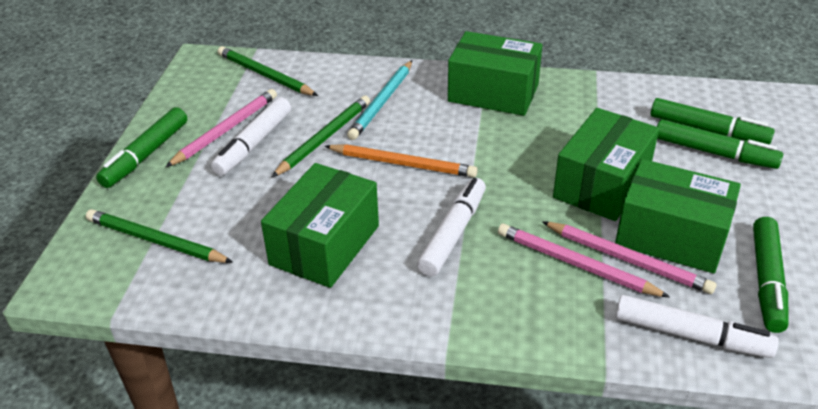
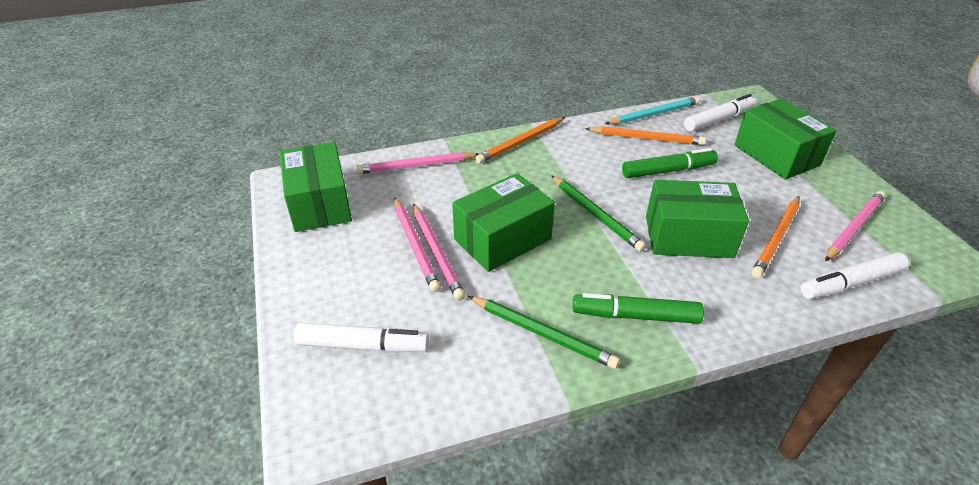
green marker: [96,107,187,188] [651,98,775,145] [657,119,783,169] [753,217,789,333] = 4 -> [573,293,704,324] [622,148,718,178] = 2
green pencil: [86,209,233,263] [218,46,318,96] [272,95,370,177] = 3 -> [468,296,620,369] [551,175,646,252] = 2
orange pencil: [325,144,478,178] = 1 -> [475,117,565,164] [585,126,706,145] [751,196,800,278] = 3
pink pencil: [166,89,277,167] [498,224,670,297] [542,221,716,294] = 3 -> [355,152,479,174] [394,198,441,292] [413,204,465,301] [825,191,886,261] = 4

